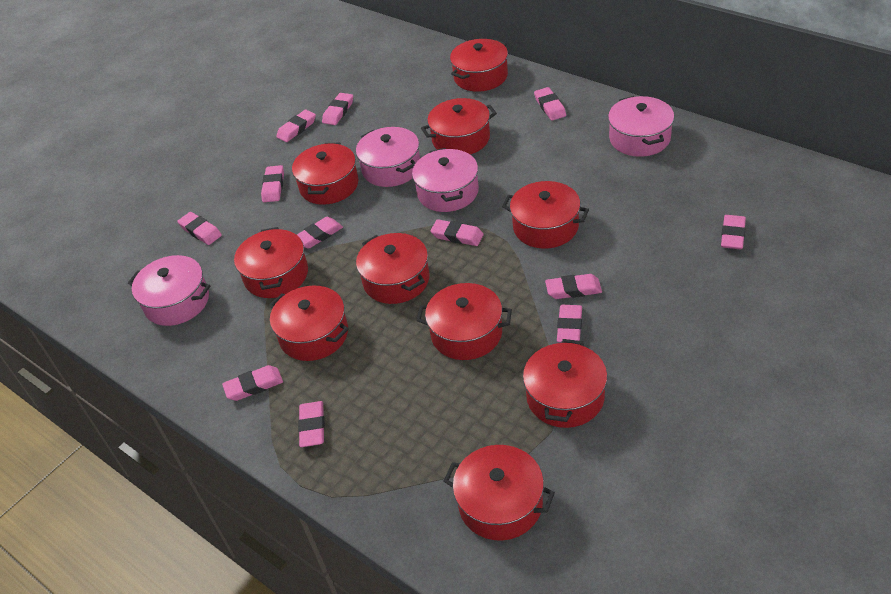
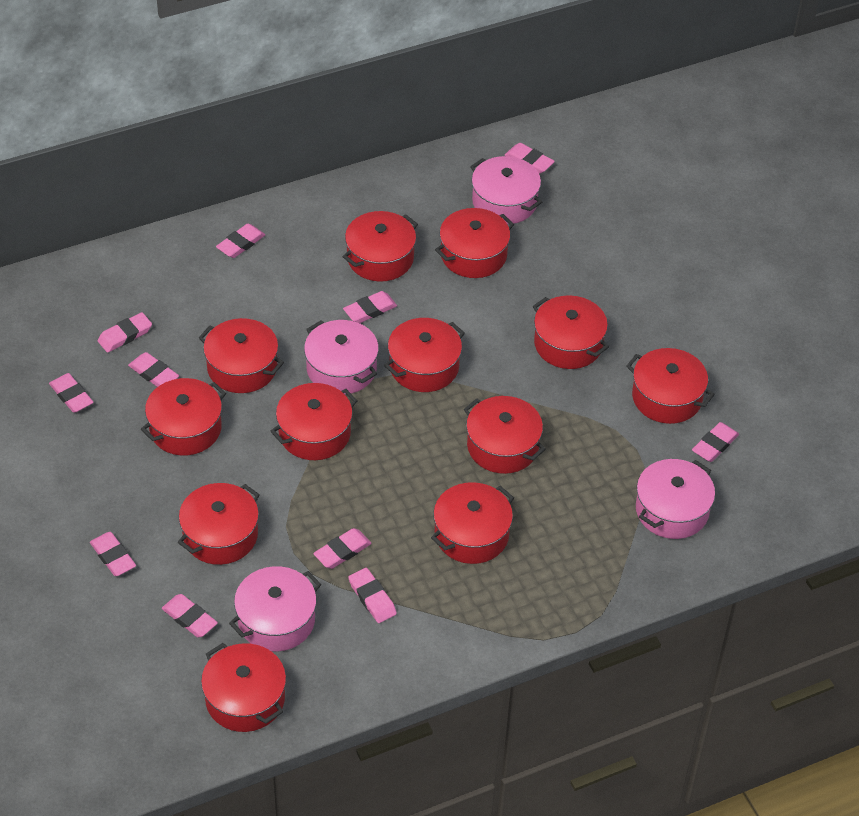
pink eraser: [177,212,222,245] [222,365,283,401] [261,165,284,202] [276,110,316,142] [297,217,343,249] [298,401,325,447] [322,93,353,125] [430,219,484,246] [534,87,566,120] [545,274,602,299] [557,305,582,343] [721,215,746,249] = 12 -> [49,373,93,413] [90,532,136,576] [98,312,152,353] [128,352,179,387] [162,594,218,637] [216,224,265,258] [313,528,372,569] [343,291,397,323] [348,568,397,623] [505,143,555,174] [692,422,739,462] = 11
red pot: [234,227,308,298] [269,286,349,361] [292,143,359,205] [356,233,430,304] [417,283,512,360] [421,98,497,154] [444,445,555,541] [450,39,508,92] [502,181,589,249] [523,339,607,428] = 10 -> [141,378,226,456] [178,483,260,565] [199,318,284,393] [201,643,286,732] [271,383,357,460] [343,211,418,282] [384,318,465,392] [431,482,514,564] [435,208,514,278] [464,396,546,474] [533,295,609,369] [626,348,715,424] = 12

